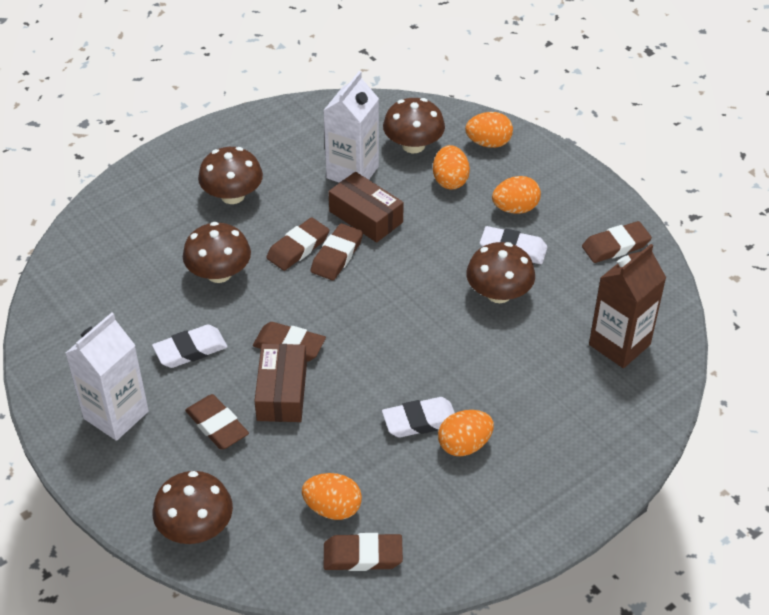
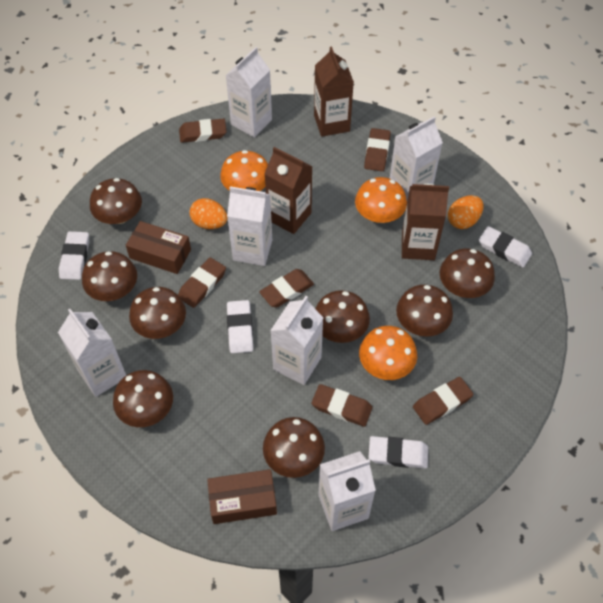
brown carton: [589,244,666,368] = 1 -> [264,147,313,234] [314,46,354,137] [402,183,449,260] = 3
brown mushroom: [153,471,233,544] [183,222,251,283] [198,147,263,204] [383,98,445,153] [466,242,535,303] = 5 -> [82,251,137,301] [90,178,142,224] [113,370,173,427] [129,287,186,339] [263,417,325,478] [315,290,370,343] [396,285,453,337] [440,248,495,298] = 8
orange egg: [302,473,362,520] [433,145,470,190] [438,410,494,456] [465,112,513,148] [492,176,541,214] = 5 -> [189,198,227,229] [448,195,484,229] = 2
orange mushroom: none = 0 -> [220,150,268,191] [355,177,407,223] [359,326,417,380] = 3
white carton: [66,313,149,441] [323,71,379,183] = 2 -> [58,309,126,397] [226,47,272,137] [227,186,272,266] [270,296,323,385] [318,451,376,531] [390,116,443,200] = 6
white eraser: [152,325,228,368] [382,397,455,438] [480,226,548,264] = 3 -> [59,231,89,280] [227,300,253,353] [369,436,428,469] [479,226,532,268] = 4

